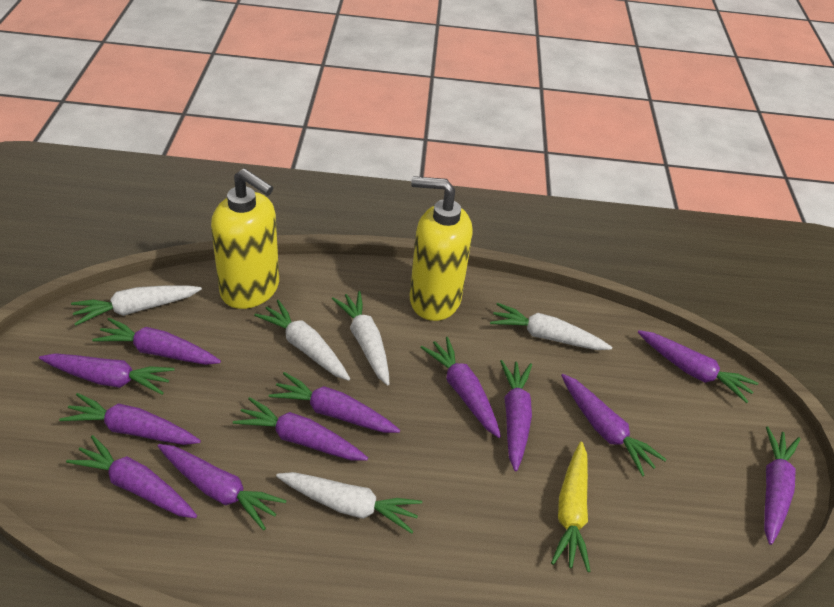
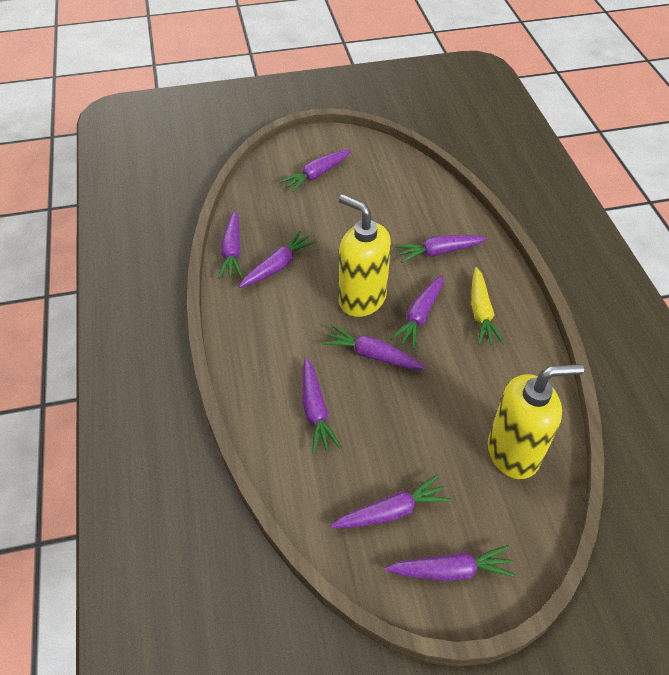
purple carrot: [39,353,175,395] [59,393,201,445] [66,435,197,518] [92,318,221,365] [158,444,287,530] [233,397,368,460] [269,372,400,433] [420,337,501,438] [500,360,532,471] [561,374,667,476] [638,330,758,403] [764,427,800,545] = 12 -> [218,211,243,279] [239,231,316,288] [280,149,351,193] [302,358,342,454] [322,325,426,370] [331,474,451,528] [384,545,516,581] [390,275,443,349] [395,235,487,263] = 9
white carrot: [71,285,202,326] [254,300,350,381] [276,472,422,534] [332,291,389,385] [490,303,612,350] = 5 -> none = 0

